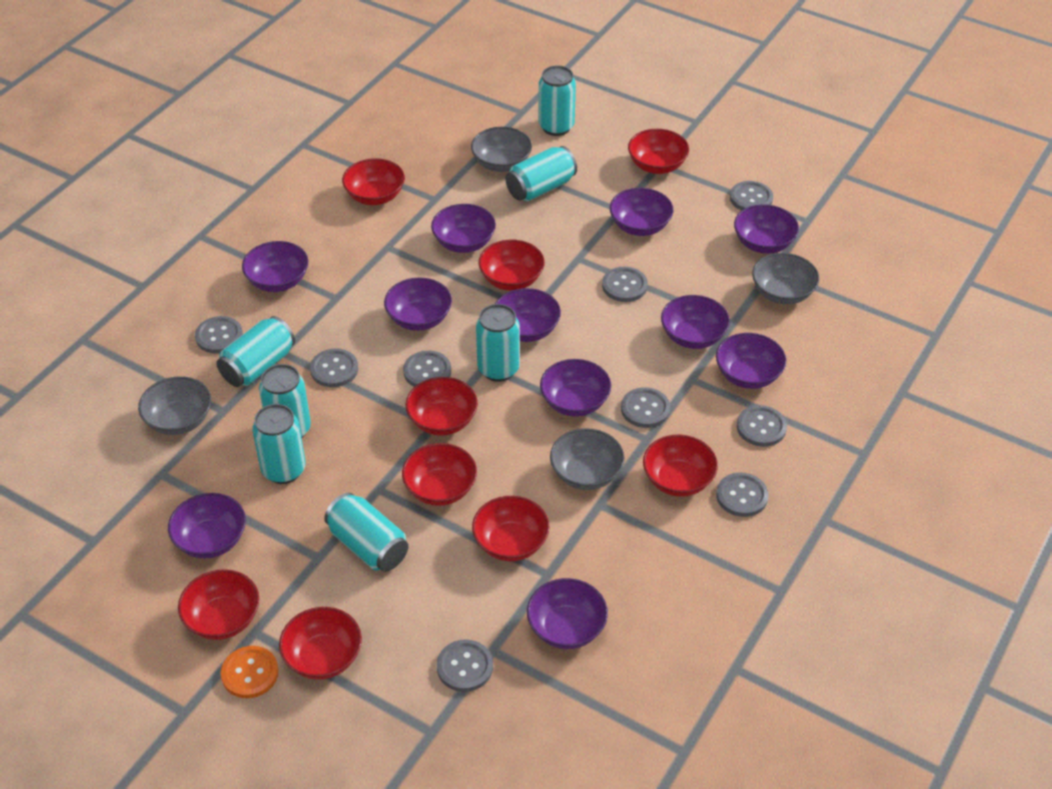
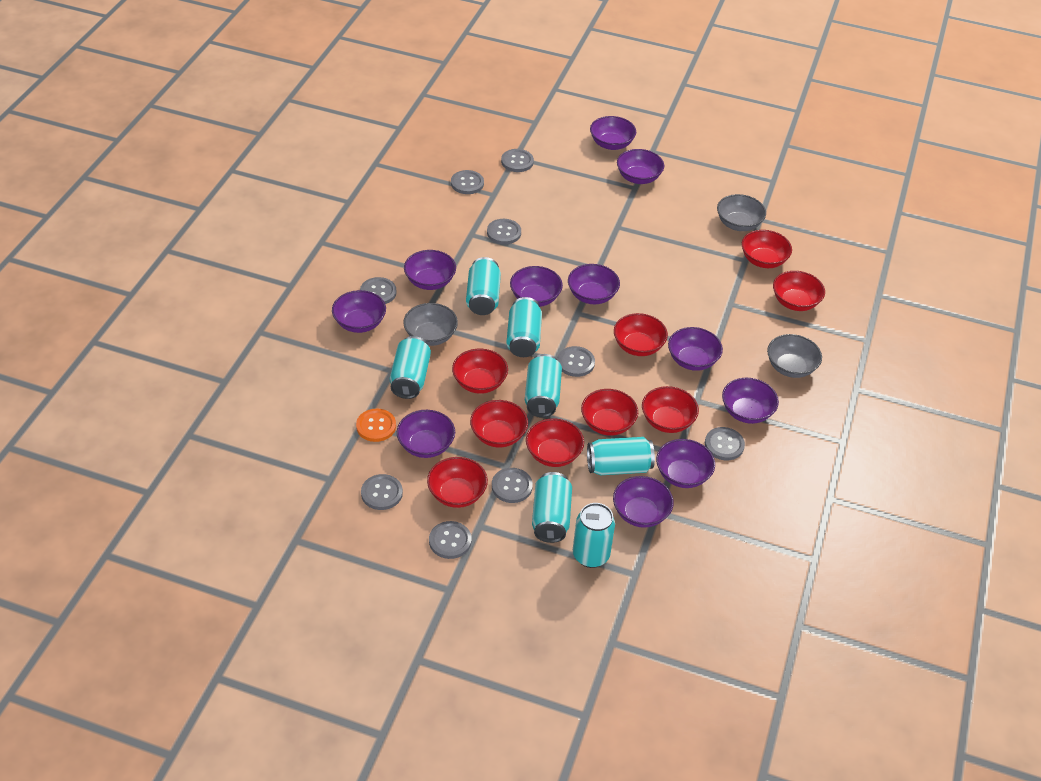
grey bowl: [138,376,211,435] [471,127,532,172] [550,428,624,490] [752,253,819,305] = 4 -> [403,303,458,346] [717,194,766,231] [767,334,822,378] = 3

